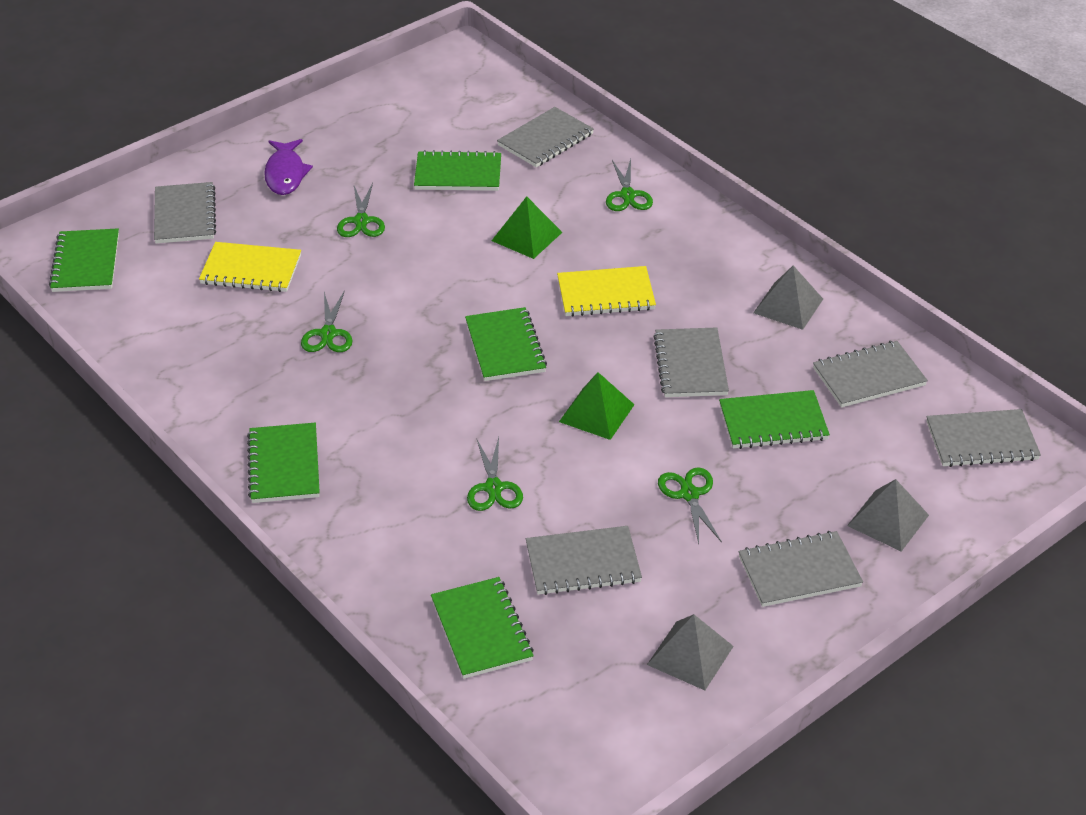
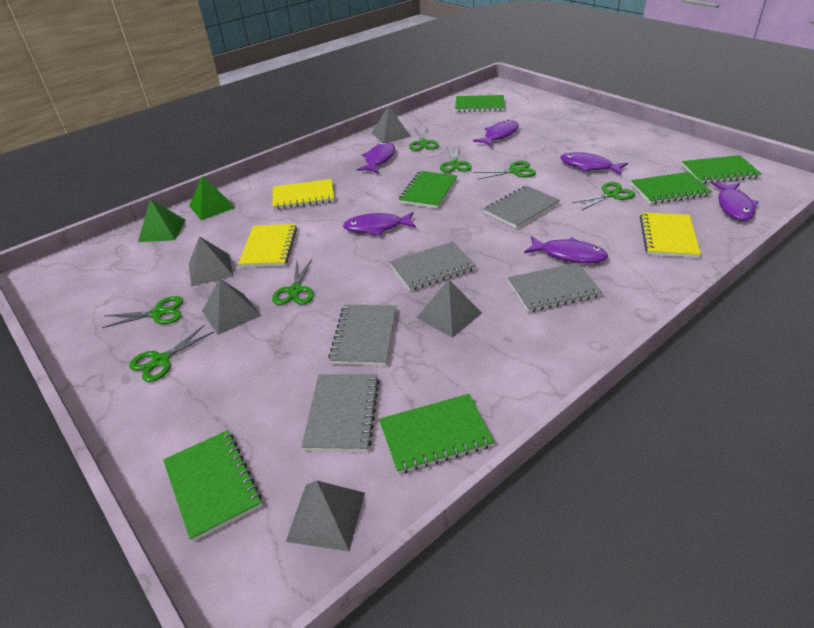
green scissors: [301,290,353,352] [337,183,385,237] [467,437,523,511] [606,159,653,211] [658,467,722,544] = 5 -> [102,296,183,328] [129,325,214,382] [272,259,314,305] [409,128,439,151] [440,146,472,173] [474,161,536,180] [572,182,635,210] = 7
grey notebook: [154,182,216,244] [497,107,594,167] [526,526,642,595] [653,327,729,397] [739,531,863,607] [813,341,928,407] [926,409,1041,467] = 7 -> [301,374,380,452] [328,304,396,366] [389,241,476,291] [484,186,560,229] [508,263,602,312] = 5
grey pyramid: [647,614,734,690] [754,265,823,330] [847,479,929,552] = 3 -> [189,236,234,287] [202,278,261,335] [286,480,365,551] [372,106,411,142] [416,279,482,338] = 5
purple fish: [264,139,313,195] = 1 -> [343,212,416,236] [357,142,395,173] [473,120,519,147] [524,236,608,263] [560,152,628,175] [712,182,759,221] = 6
yellow notebook: [199,242,301,292] [557,266,656,316] = 2 -> [238,224,297,268] [272,179,334,210] [640,212,701,258] = 3

